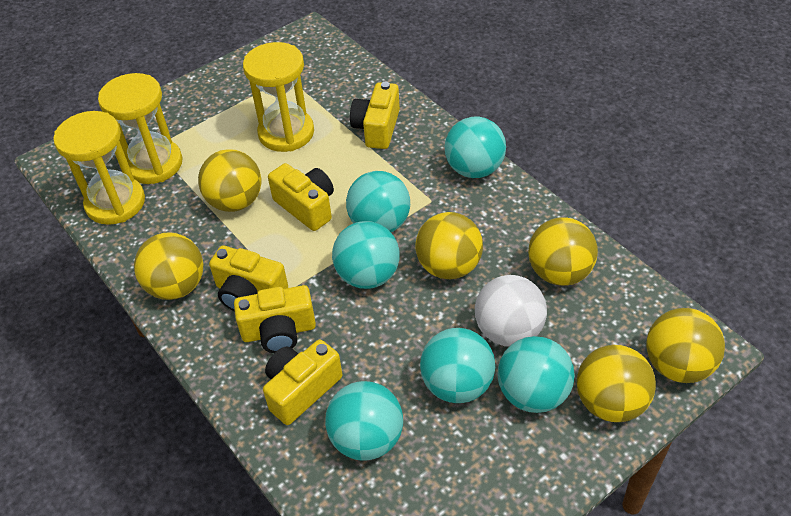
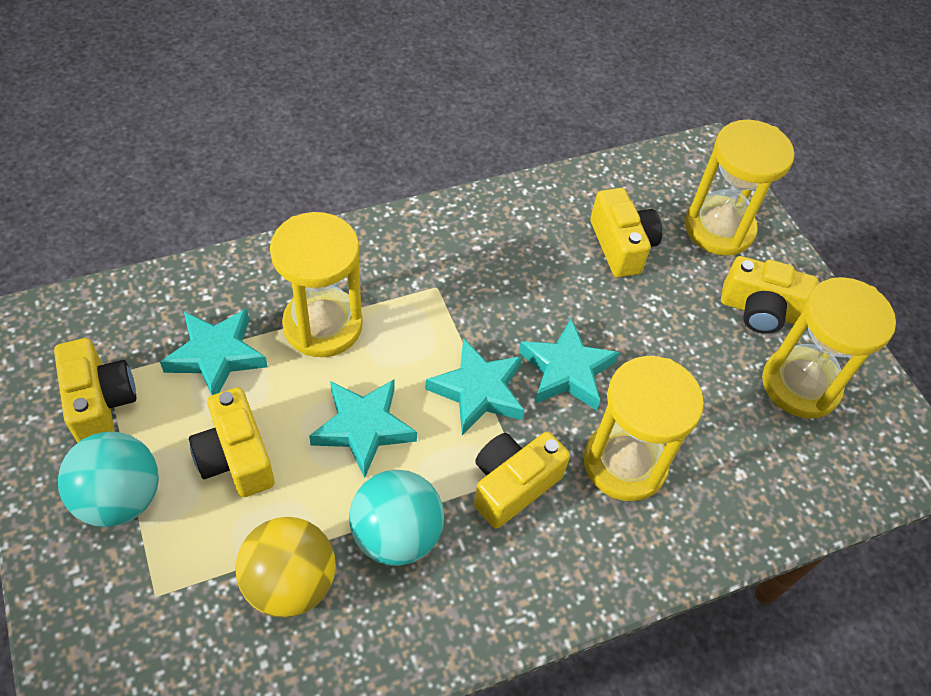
turquoise ball: [325,381,403,461] [332,221,400,289] [346,171,410,233] [420,328,495,403] [445,117,506,178] [497,336,575,413] = 6 -> [58,432,159,527] [349,470,444,566] = 2
turquoise star: none = 0 -> [160,309,268,395] [309,379,417,478] [425,338,525,435] [519,318,620,410] = 4
white ball: [475,275,547,347] = 1 -> none = 0
yellow ball: [134,232,203,300] [198,149,261,212] [415,212,483,279] [528,218,598,286] [577,345,656,422] [646,308,725,383] = 6 -> [235,517,336,618] = 1
yellow hourglass: [53,111,145,225] [98,73,183,184] [243,42,314,152] = 3 -> [270,212,363,357] [584,356,704,501] [685,120,794,256] [762,277,896,419] = 4

